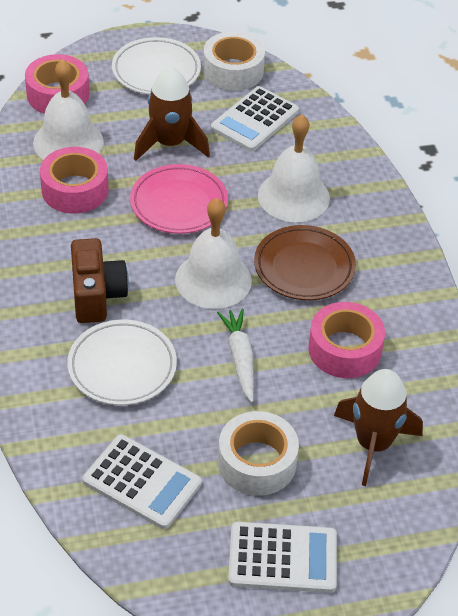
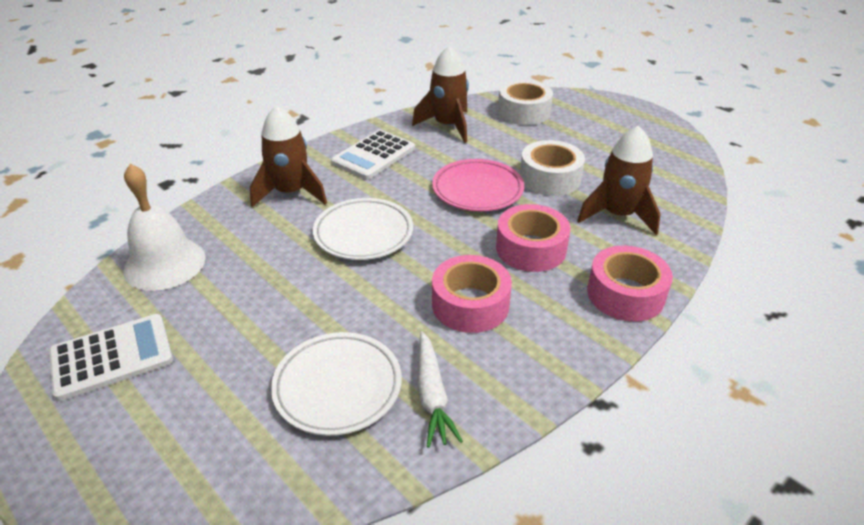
brown camera: [71,238,129,323] = 1 -> none = 0
brown plate: [254,225,356,300] = 1 -> none = 0
brown rocket: [134,66,210,161] [334,369,423,486] = 2 -> [250,105,327,207] [412,46,469,143] [577,126,660,235] = 3
white bell: [33,59,104,160] [175,198,252,309] [258,114,330,222] = 3 -> [123,164,206,291] = 1
white calculator: [83,434,202,529] [211,86,299,152] [228,522,337,593] = 3 -> [49,314,173,401] [331,130,415,180] = 2

